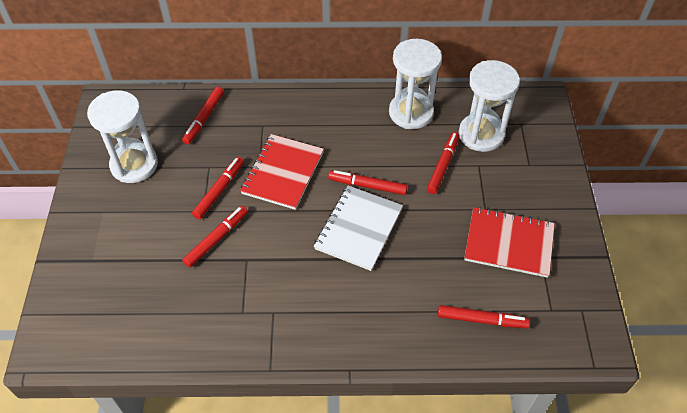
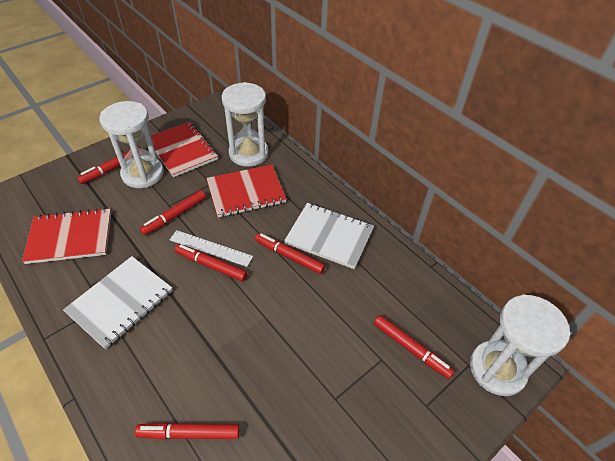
red notebook: [240,134,324,210] [464,207,555,278] = 2 -> [22,208,111,264] [151,122,218,177] [206,164,287,218] = 3
white notebook: [314,186,403,271] = 1 -> [63,256,173,349] [284,203,374,269] = 2
white ruler: none = 0 -> [170,230,253,267] = 1

